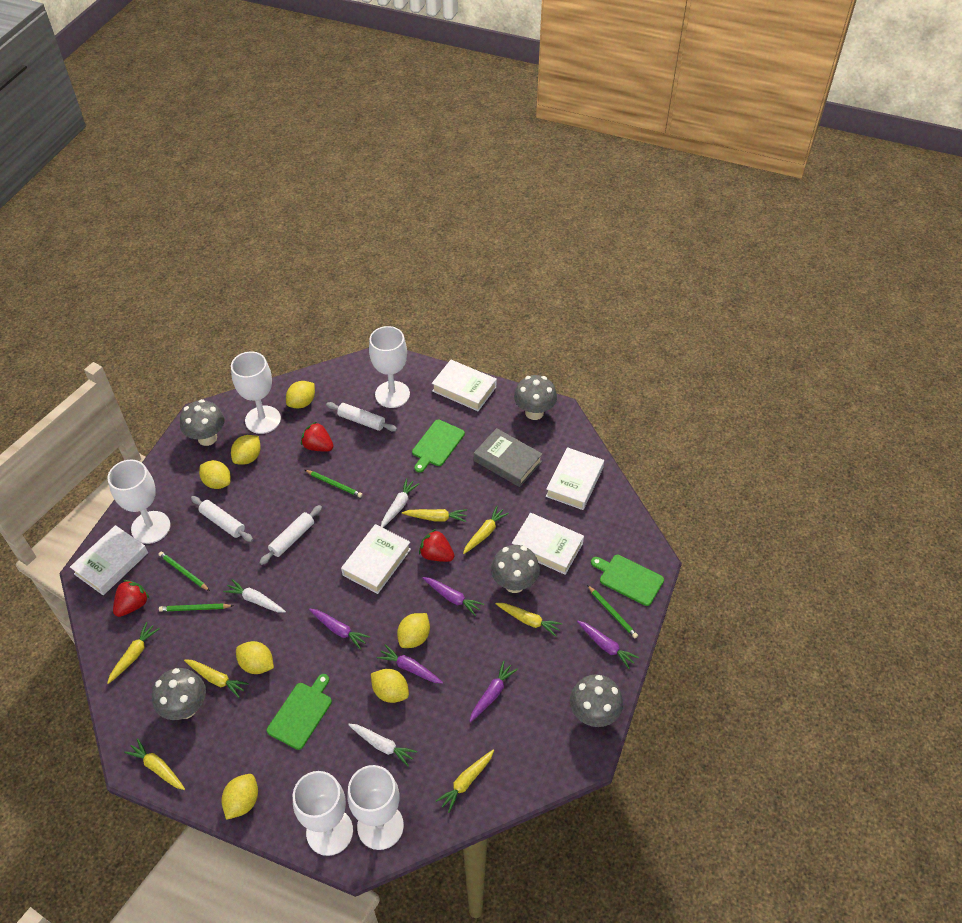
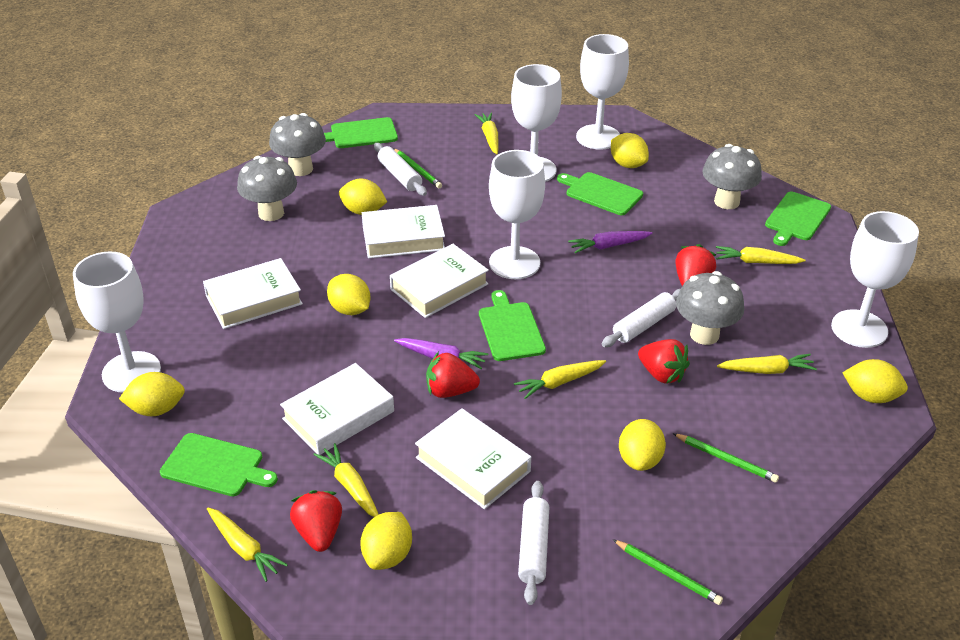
green cutting board: [267,674,332,750] [412,420,465,473] [591,555,664,606] = 3 -> [160,433,278,496] [324,117,398,148] [479,290,546,361] [557,172,643,215] [765,192,831,246] = 5
green pencil: [158,552,210,591] [159,603,234,612] [305,470,362,497] [587,585,638,638] = 4 -> [393,148,442,188] [612,539,723,605] [673,433,779,483] = 3
grey book: [474,428,542,487] = 1 -> none = 0
grey mushroom: [152,668,206,720] [180,399,224,446] [491,545,540,593] [514,375,557,420] [570,674,623,727] = 5 -> [237,156,297,221] [269,113,326,176] [676,271,744,345] [702,144,762,209] = 4
purple carrot: [309,609,370,650] [377,644,443,684] [423,577,484,616] [470,661,518,722] [577,621,639,669] = 5 -> [394,338,488,369] [568,231,652,253] = 2
red strawberry: [113,580,150,617] [301,422,334,452] [419,529,454,562] = 3 -> [290,490,342,552] [426,352,480,398] [638,339,690,384] [675,244,716,286] = 4
white carrot: [223,579,286,613] [348,724,417,767] [381,478,419,528] = 3 -> none = 0
yellow carrot: [107,622,159,684] [124,738,185,790] [184,659,249,698] [402,509,467,522] [436,750,494,813] [463,506,509,554] [495,603,563,637] = 7 -> [207,507,288,582] [313,443,379,517] [475,112,498,154] [514,360,606,399] [716,246,806,264] [717,354,817,374] = 6

